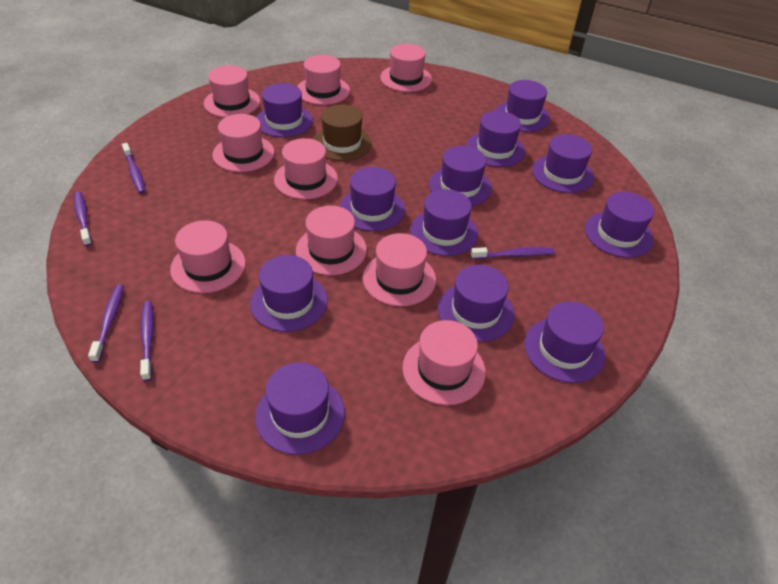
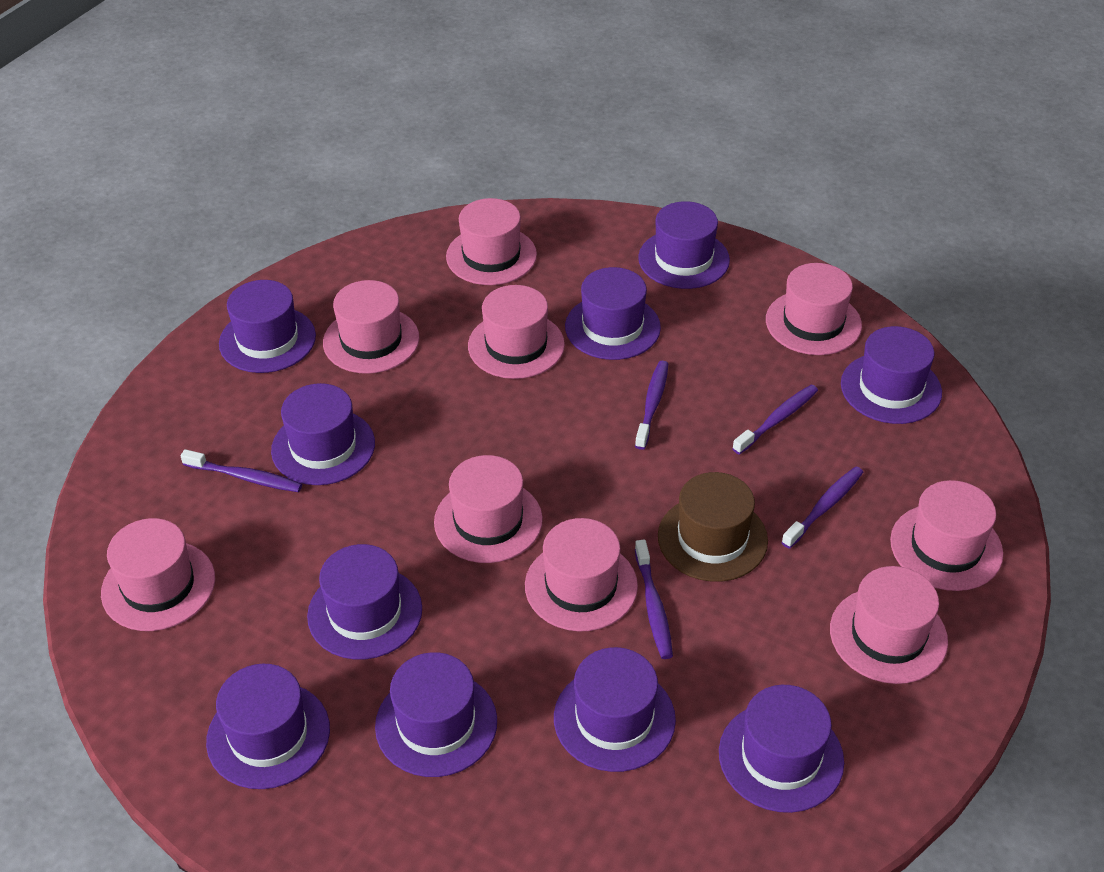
purple hat: [250,255,328,332] [255,363,345,455] [256,83,313,137] [339,167,405,231] [410,189,478,256] [429,146,492,206] [438,265,514,342] [466,111,525,167] [495,80,550,132] [524,301,605,383] [532,134,594,193] [585,192,654,258] = 12 -> [206,664,330,789] [219,280,316,373] [271,383,375,485] [307,544,422,660] [375,652,497,777] [554,647,676,772] [565,267,661,360] [638,201,730,289] [719,685,844,813] [841,326,942,424] = 10

